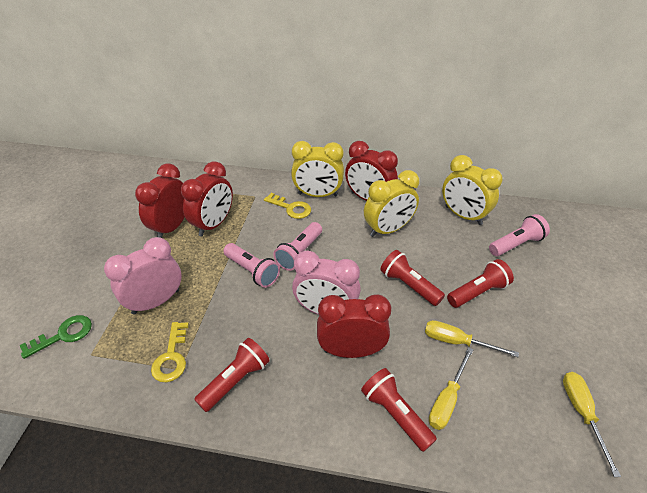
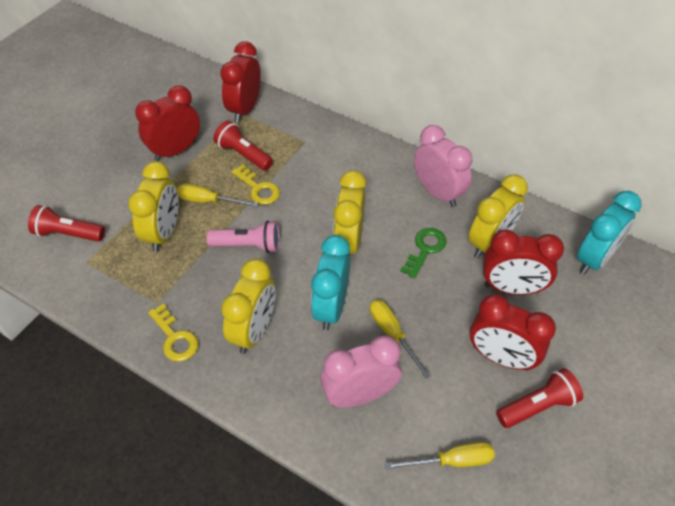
pink flashlight: [223,243,280,288] [273,222,322,271] [489,214,550,256] = 3 -> [206,221,280,253] = 1
red flashlight: [194,338,270,412] [361,368,437,452] [380,250,445,306] [447,259,514,308] = 4 -> [28,205,105,242] [213,121,273,171] [496,368,583,428] = 3
turquoise clock: none = 0 -> [311,235,350,330] [577,191,641,275] = 2
yellow clock: [291,141,344,197] [364,170,419,237] [442,155,503,225] = 3 -> [128,161,179,252] [221,258,276,354] [333,170,367,256] [468,174,528,258] = 4

